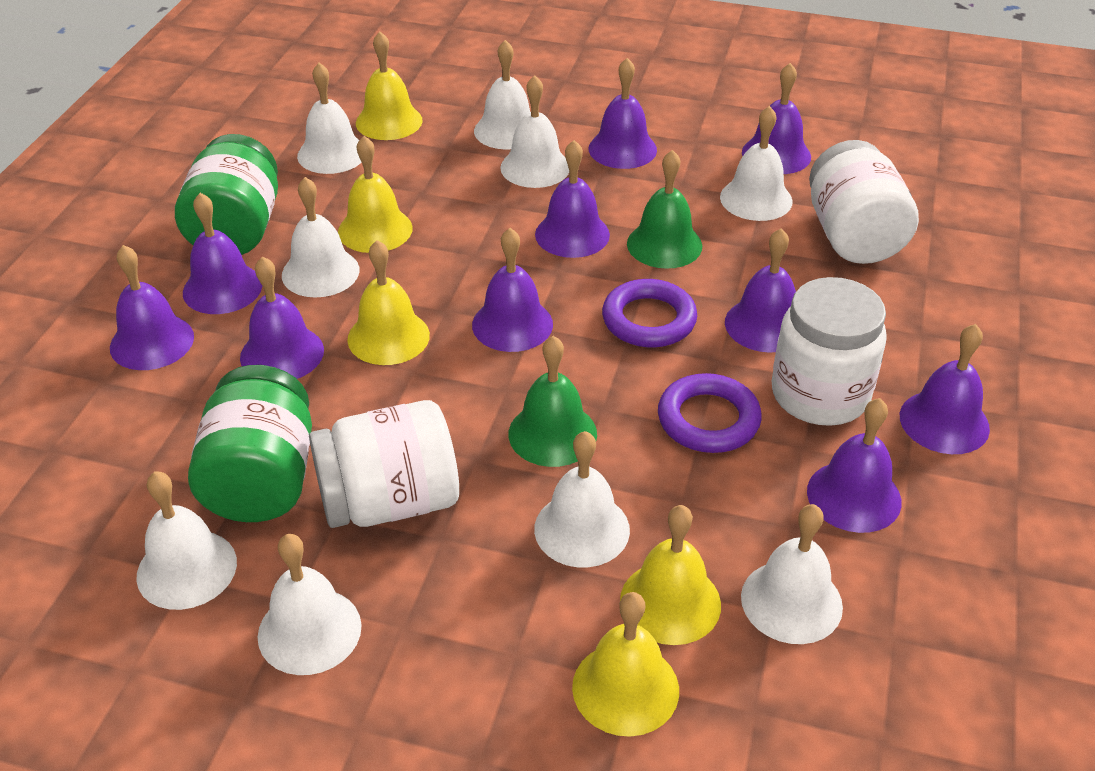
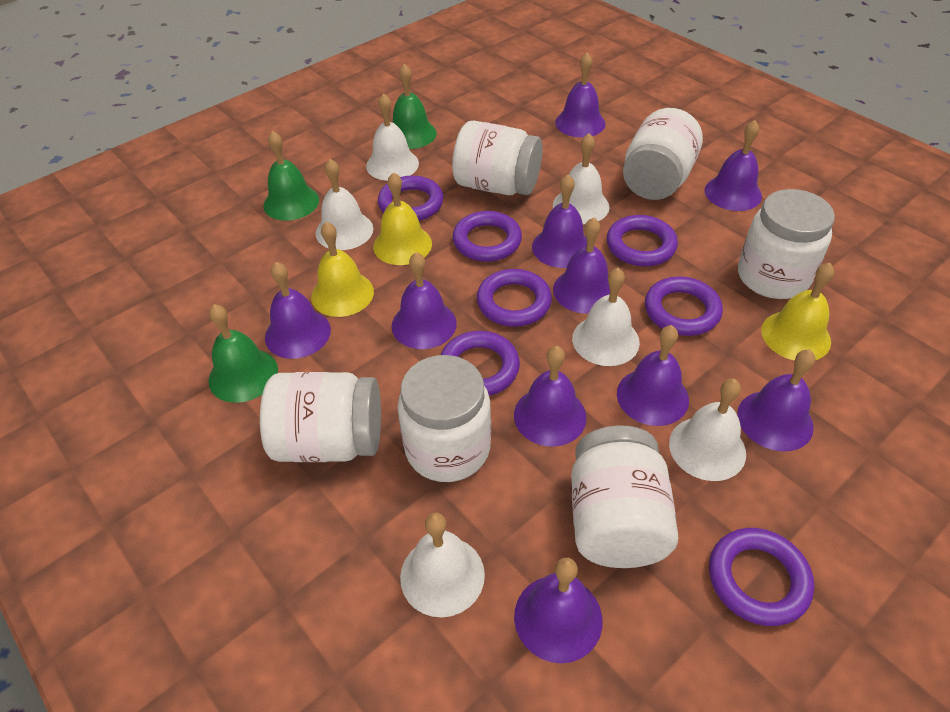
green bell: [509,336,597,467] [627,150,702,269] = 2 -> [208,304,278,403] [263,131,319,221] [392,64,437,149] = 3
green jar: [175,134,278,255] [188,365,312,522] = 2 -> none = 0
purple ring: [602,279,697,347] [658,373,762,453] = 2 -> [378,176,444,221] [441,331,520,396] [452,211,522,262] [477,269,552,327] [607,215,678,267] [645,276,723,336] [709,528,814,626] = 7
white bell: [136,471,237,610] [258,534,362,675] [282,177,359,298] [297,63,362,174] [474,40,530,150] [500,75,569,188] [534,431,630,567] [720,106,793,221] [741,504,843,644] = 9 -> [316,159,373,250] [366,93,419,181] [400,512,485,617] [553,133,609,224] [572,268,640,366] [669,379,746,481] = 6
white jar: [309,400,459,528] [772,277,887,426] [809,140,919,264] = 3 -> [260,372,381,462] [398,355,491,482] [452,120,543,195] [571,426,678,568] [623,108,703,200] [738,189,835,299] = 6
yellow bell: [338,136,413,253] [347,240,430,365] [356,32,423,140] [572,592,679,737] [620,505,721,645] = 5 -> [311,221,374,317] [373,172,432,265] [761,263,834,361] = 3

